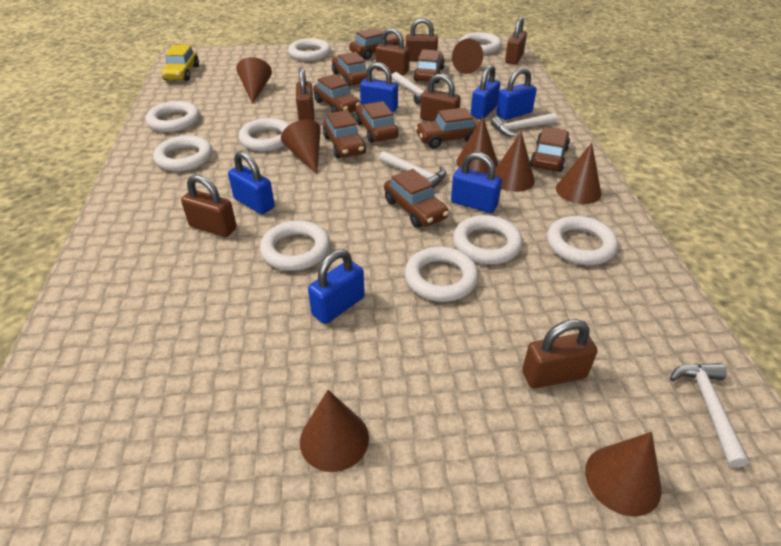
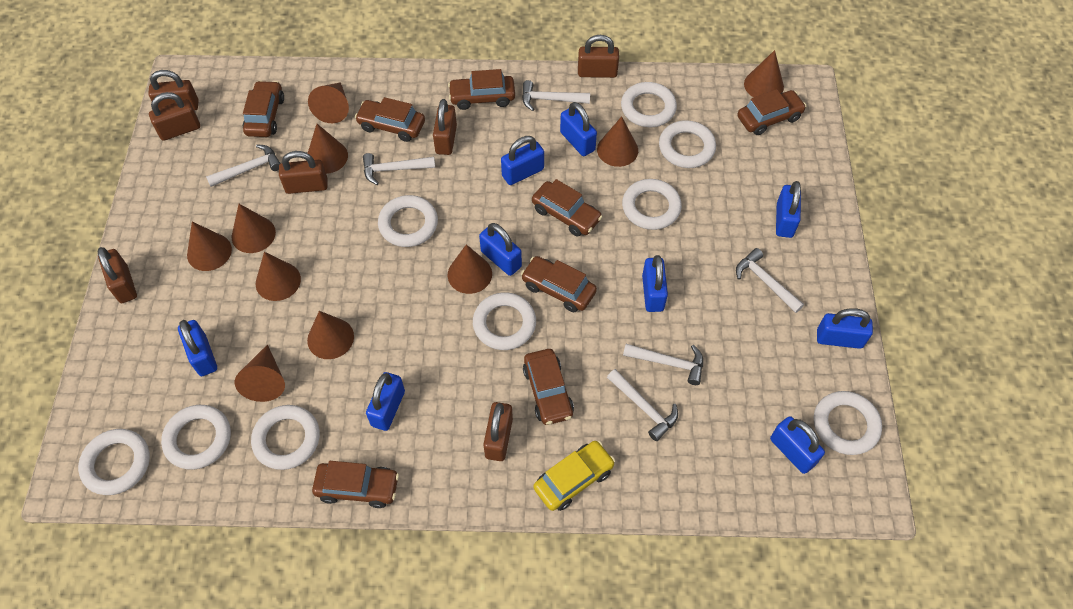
blue padlock: [228,151,275,214] [308,249,365,324] [360,62,398,113] [451,152,502,213] [470,65,500,119] [496,68,537,120] = 6 -> [178,320,217,376] [366,372,405,431] [479,223,522,276] [501,136,544,185] [560,102,597,156] [642,255,668,312] [770,416,825,474] [776,181,801,238] [817,308,873,349] = 9
brown car: [313,74,361,113] [323,110,366,158] [332,52,367,86] [349,28,399,60] [355,101,398,143] [384,169,449,228] [413,49,445,83] [415,107,479,148] [530,127,570,172] = 9 -> [243,80,284,137] [312,461,399,508] [355,97,425,142] [448,69,515,110] [521,256,597,312] [523,349,574,425] [532,179,602,236] [737,89,806,135] = 8
brown cone: [236,57,272,104] [281,119,321,174] [300,390,369,472] [452,39,483,74] [456,116,498,174] [495,132,535,192] [556,143,601,204] [585,432,662,517] = 8 -> [187,222,232,271] [232,204,276,253] [235,344,285,402] [256,252,301,301] [306,124,348,174] [307,311,354,359] [308,82,349,123] [448,244,492,294] [597,116,638,167] [744,50,784,97] = 10
white hammer: [379,151,446,189] [392,72,437,104] [491,113,557,137] [670,363,749,468] = 4 -> [206,144,281,187] [363,153,435,185] [522,80,590,111] [607,369,678,441] [623,344,703,385] [736,248,804,313] = 6

